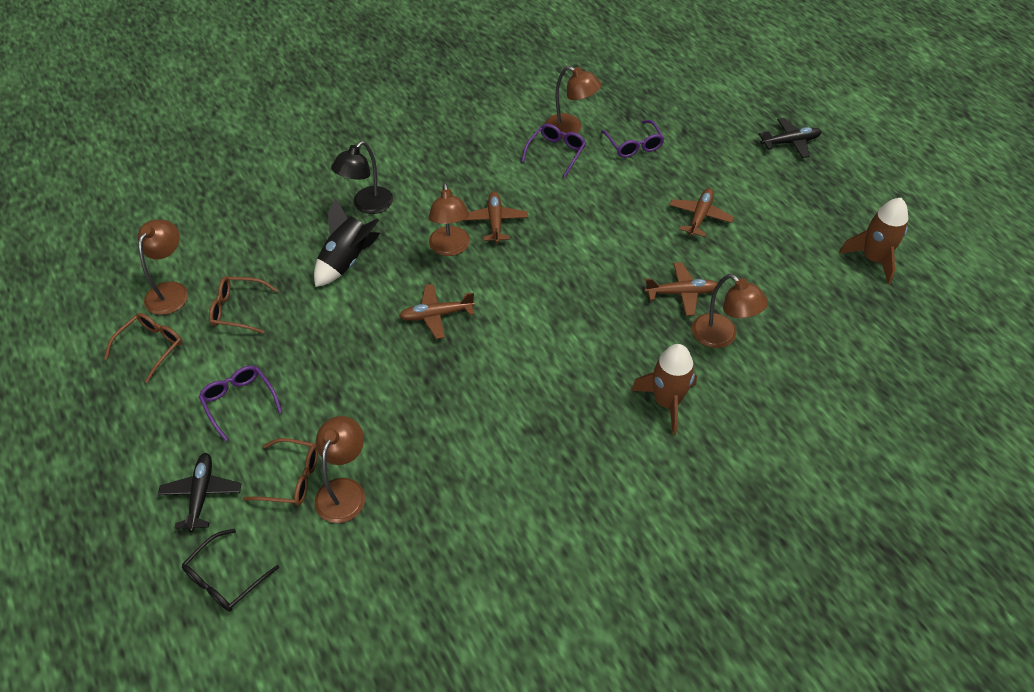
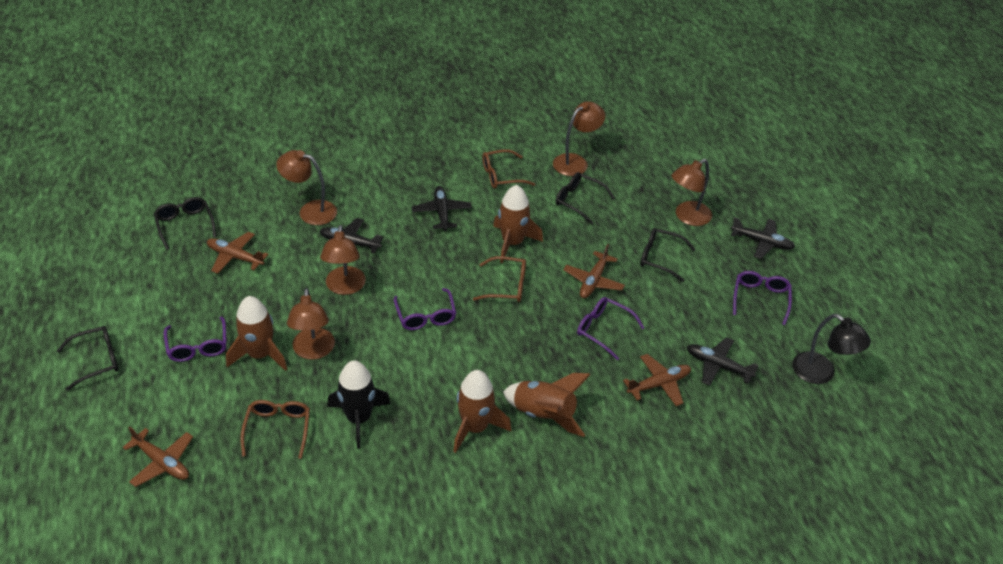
black glasses: [182,529,279,611] = 1 -> [57,326,118,391] [154,197,216,250] [555,172,615,224] [640,228,696,282] = 4
black plane: [158,453,241,532] [759,118,821,158] = 2 -> [320,218,384,254] [412,186,472,231] [687,337,759,386] [731,217,795,259] = 4
brown rocket: [631,344,697,435] [839,198,908,284] = 2 -> [226,296,287,371] [453,370,511,453] [493,185,543,263] [503,373,590,437] = 4
purple glasses: [199,366,282,442] [521,124,586,177] [601,120,664,158] = 3 -> [164,316,227,362] [394,288,456,330] [577,297,644,360] [733,271,792,325] = 4

